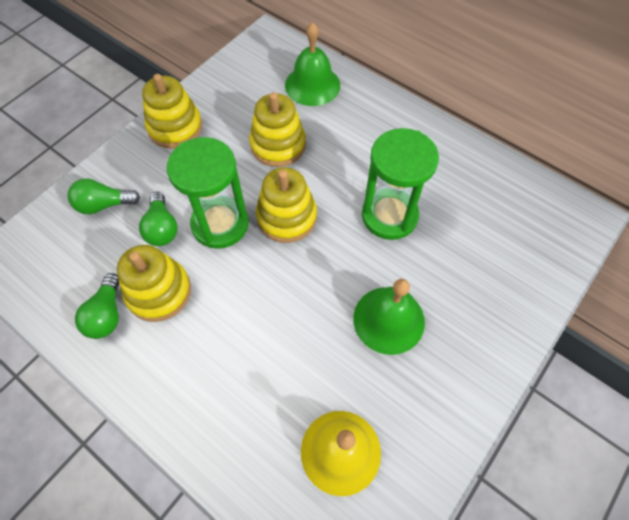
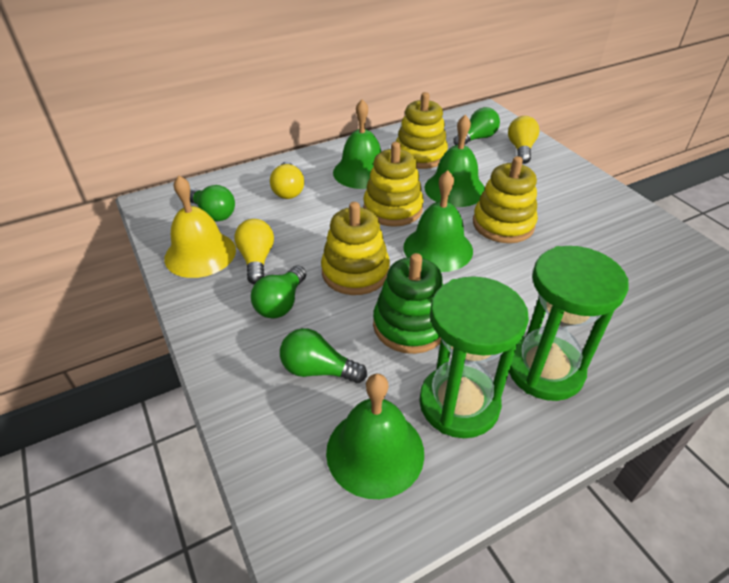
green bell: [285,22,340,106] [353,279,425,355] = 2 -> [326,374,424,499] [333,99,381,189] [403,170,473,272] [424,115,485,207] = 4
green light bulb: [68,179,140,214] [75,273,119,339] [139,192,177,246] = 3 -> [190,185,235,222] [251,265,306,318] [280,328,367,383] [453,107,500,145] = 4
green stacking toy: none = 0 -> [373,253,443,354] = 1
yellow light bulb: none = 0 -> [234,219,274,284] [270,162,304,199] [508,116,539,164] = 3

